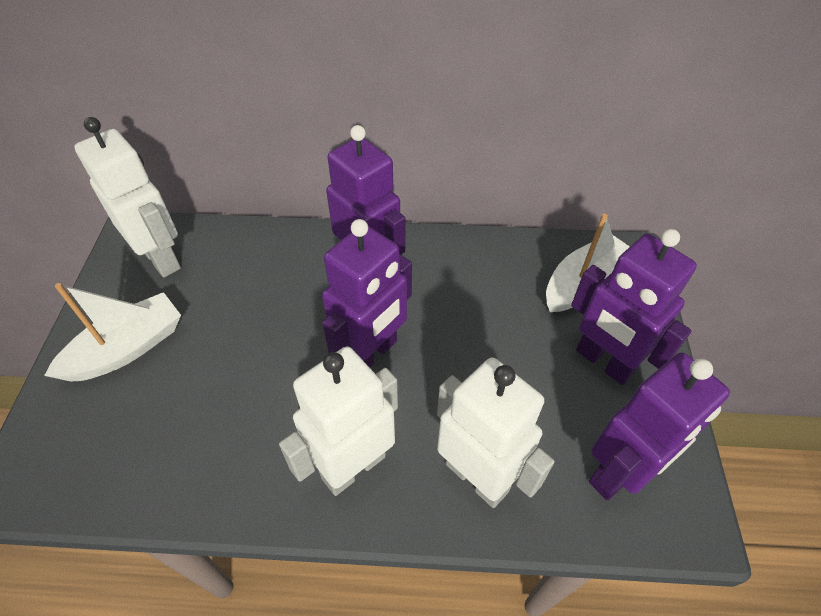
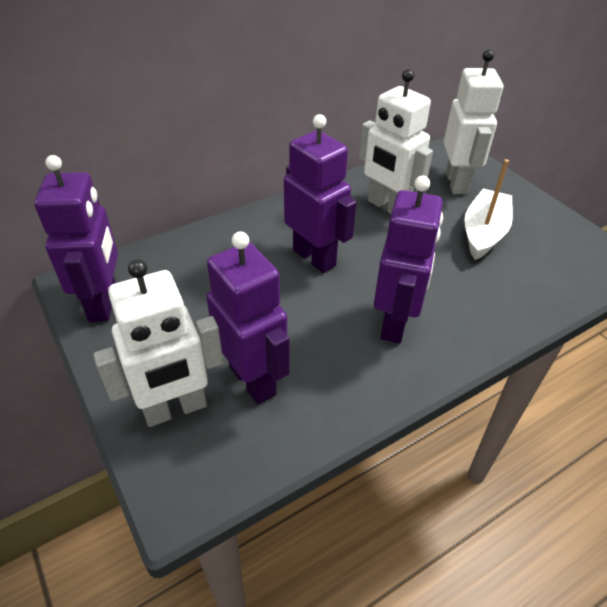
white boat: [44,283,181,382] [546,214,630,312] = 2 -> [464,159,513,260] = 1

